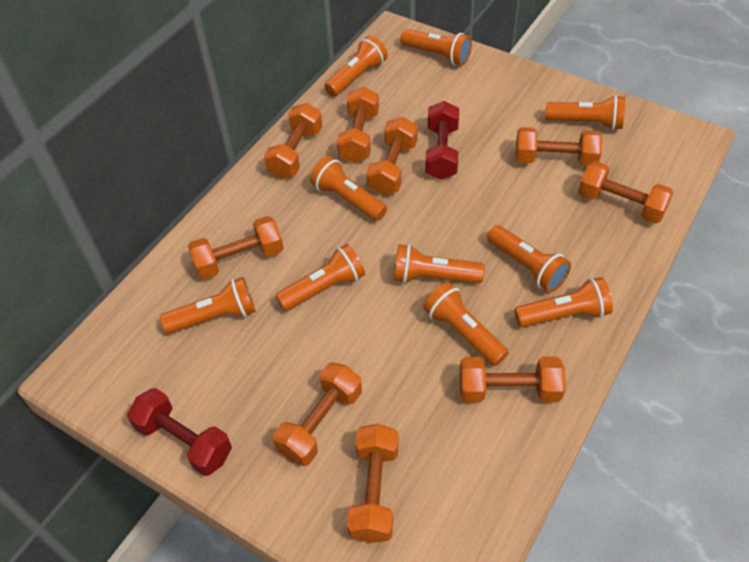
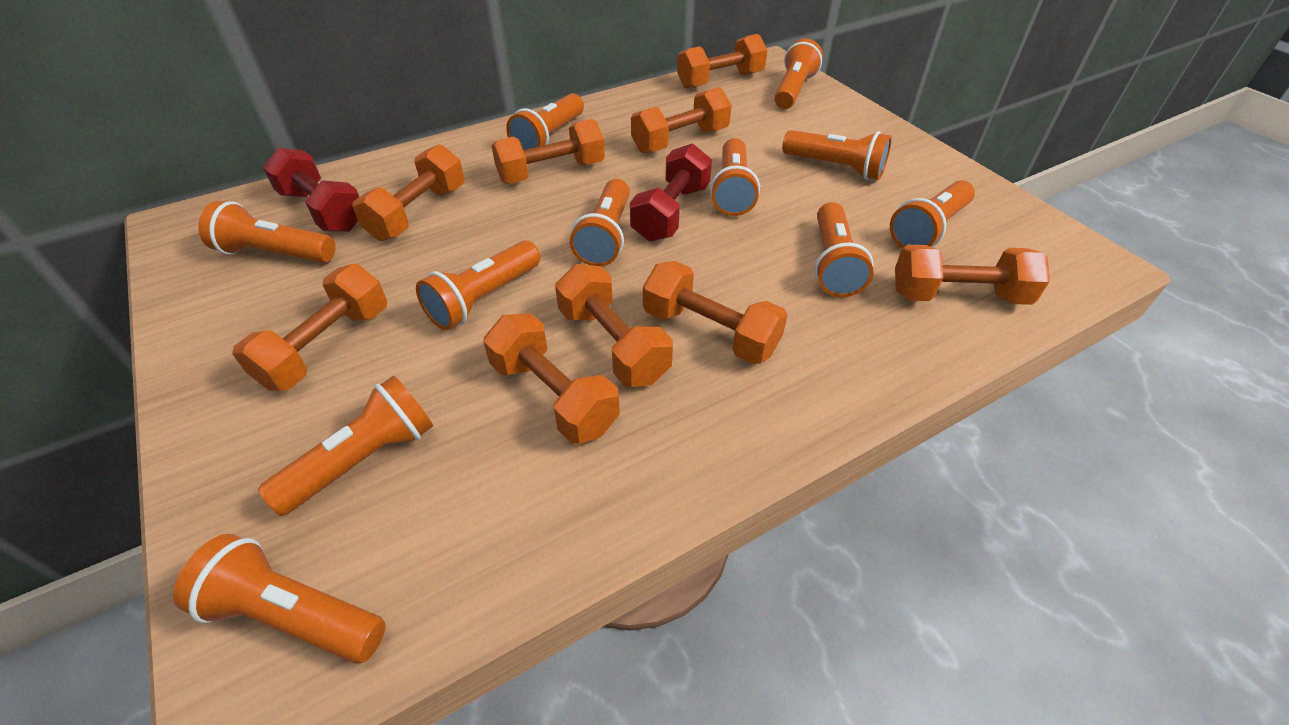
orange flashlight: [160,277,256,334] [275,244,365,311] [310,156,387,221] [325,36,388,97] [394,244,485,283] [400,29,472,66] [423,282,509,366] [487,225,571,293] [514,277,613,327] [545,95,625,130] = 10 -> [173,534,386,664] [199,201,335,263] [258,376,433,516] [416,240,540,330] [506,93,584,150] [570,179,630,266] [710,138,760,216] [774,39,823,109] [782,130,892,180] [815,202,874,297] [890,180,975,248] = 11

